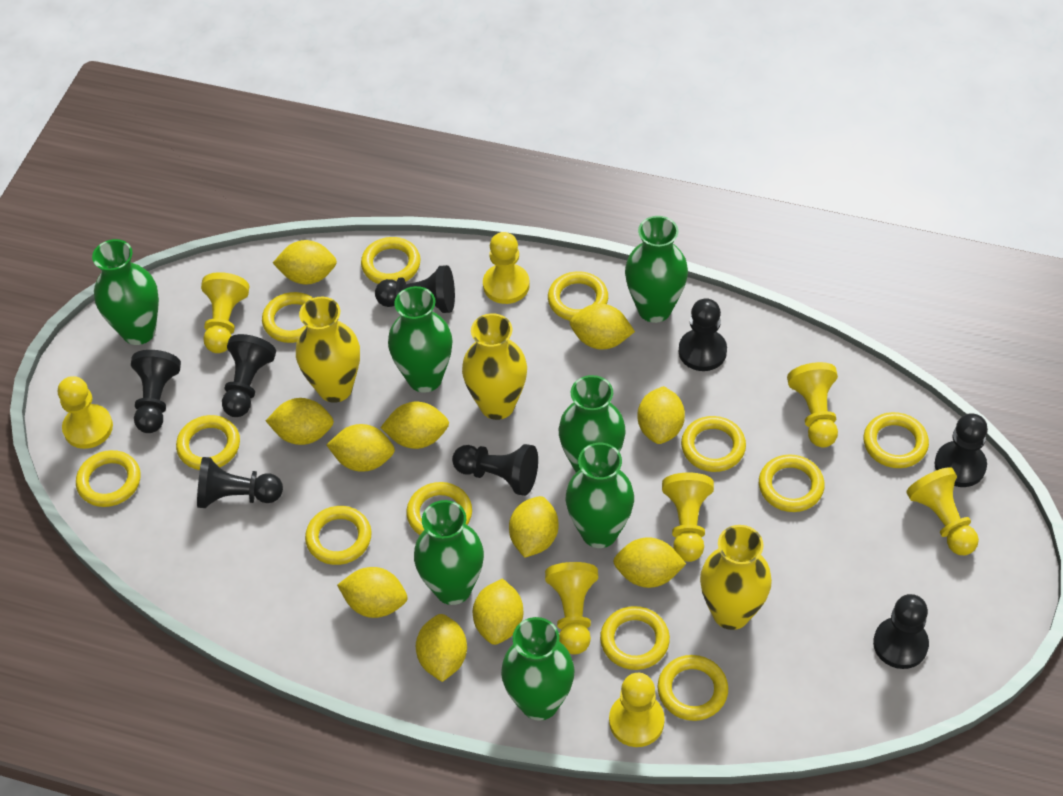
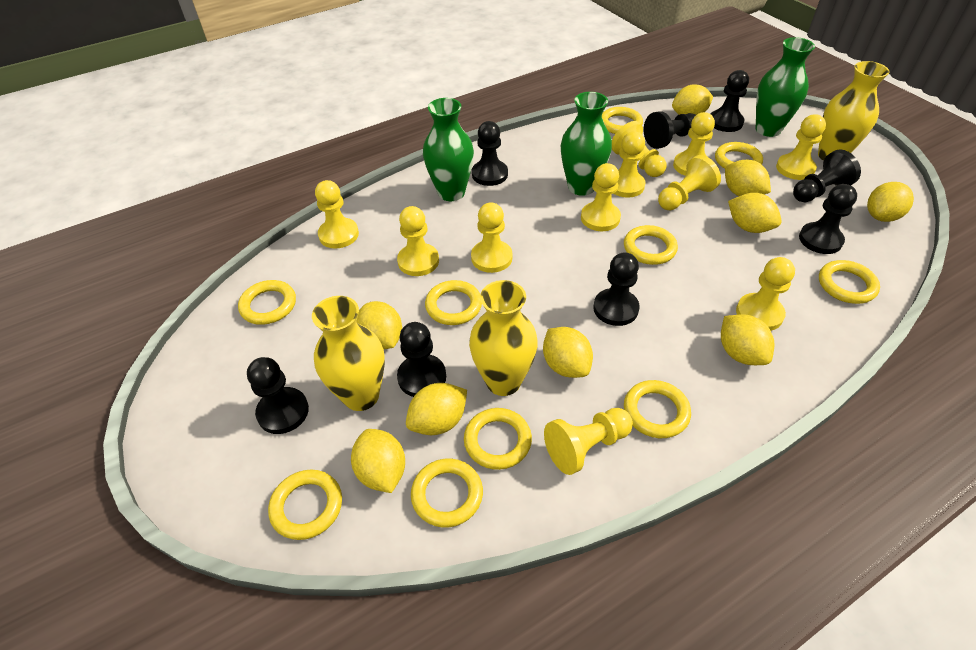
green vase: [92,239,159,345] [388,286,452,393] [414,500,484,605] [501,617,575,721] [559,375,626,473] [566,443,634,548] [625,216,688,323] = 7 -> [423,98,474,201] [560,92,612,196] [756,37,815,137] = 3
yellow lemon: [266,398,334,445] [273,240,337,285] [327,424,395,472] [337,567,407,618] [380,402,449,449] [416,614,467,682] [473,578,523,645] [509,496,558,558] [570,304,635,350] [613,537,686,588] [637,386,685,444] = 11 -> [351,429,405,493] [356,301,402,349] [406,383,467,435] [543,327,593,378] [672,84,713,115] [721,314,774,365] [725,160,771,196] [728,193,782,233] [867,182,914,222] = 9
yellow pawn: [58,376,113,449] [201,272,249,353] [483,232,530,304] [545,562,598,654] [609,673,665,747] [662,473,714,562] [787,362,838,448] [906,467,979,555] = 8 -> [315,180,359,248] [397,206,439,276] [471,202,513,273] [544,408,633,475] [581,163,621,231] [612,121,667,177] [613,132,646,197] [658,155,721,210] [673,112,715,176] [736,257,795,331] [776,114,826,180] = 11
yellow ring: [76,450,141,507] [176,415,240,470] [262,292,313,343] [305,506,372,565] [361,237,421,284] [406,482,472,535] [548,271,608,321] [600,606,670,670] [657,655,728,721] [681,416,746,472] [759,454,825,512] [864,412,929,468] = 12 -> [238,280,296,325] [268,470,342,540] [411,459,483,528] [425,280,482,325] [464,408,532,470] [602,107,643,134] [624,225,678,265] [624,380,691,438] [715,142,763,169] [819,260,880,304] = 10

